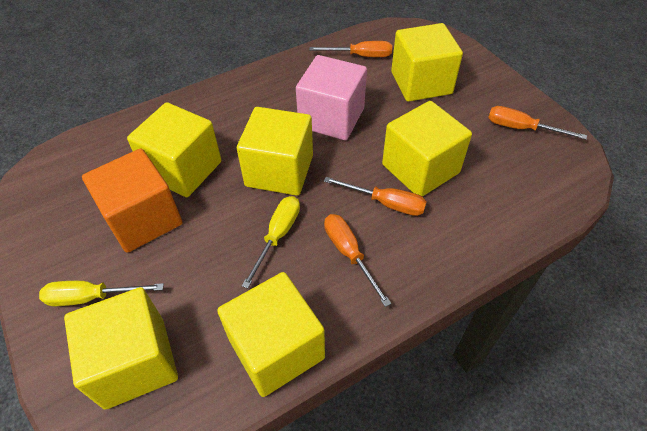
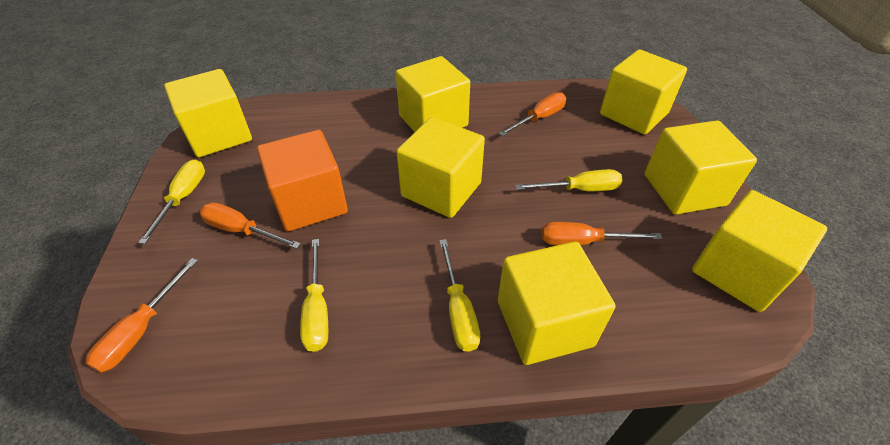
pink cube: [296,55,367,140] = 1 -> none = 0
yellow cube: [64,287,178,410] [127,102,221,197] [217,272,325,397] [237,107,313,196] [382,101,472,197] [391,23,463,102] = 6 -> [164,69,252,157] [396,56,470,132] [397,117,485,218] [498,242,615,365] [600,49,687,135] [644,120,757,215] [692,190,827,312] = 7
yellow screwdriver: [39,281,164,306] [242,196,300,289] = 2 -> [138,160,205,244] [300,239,328,352] [439,239,480,351] [515,169,623,191] = 4

